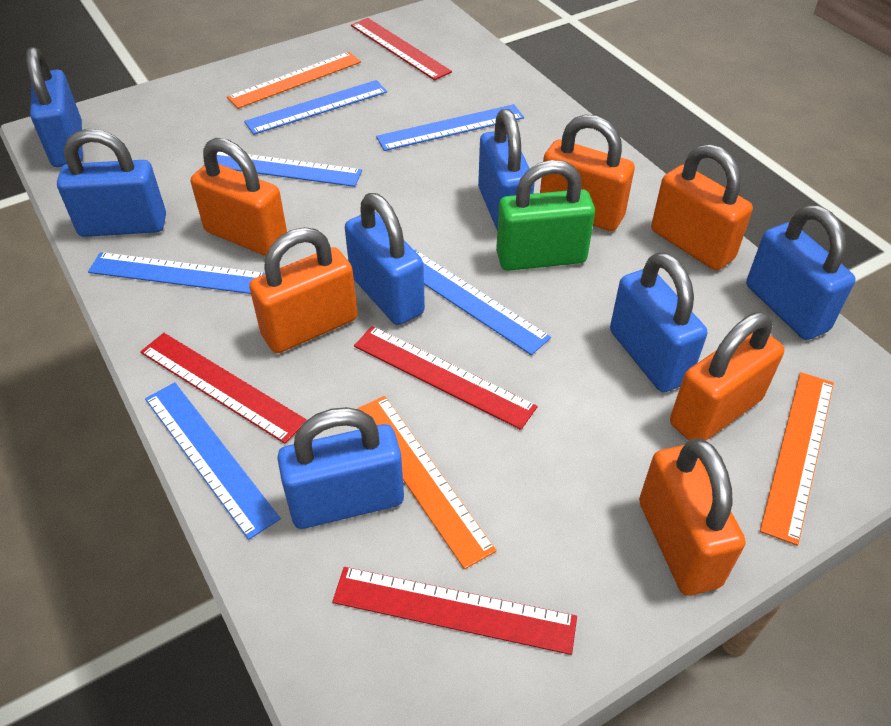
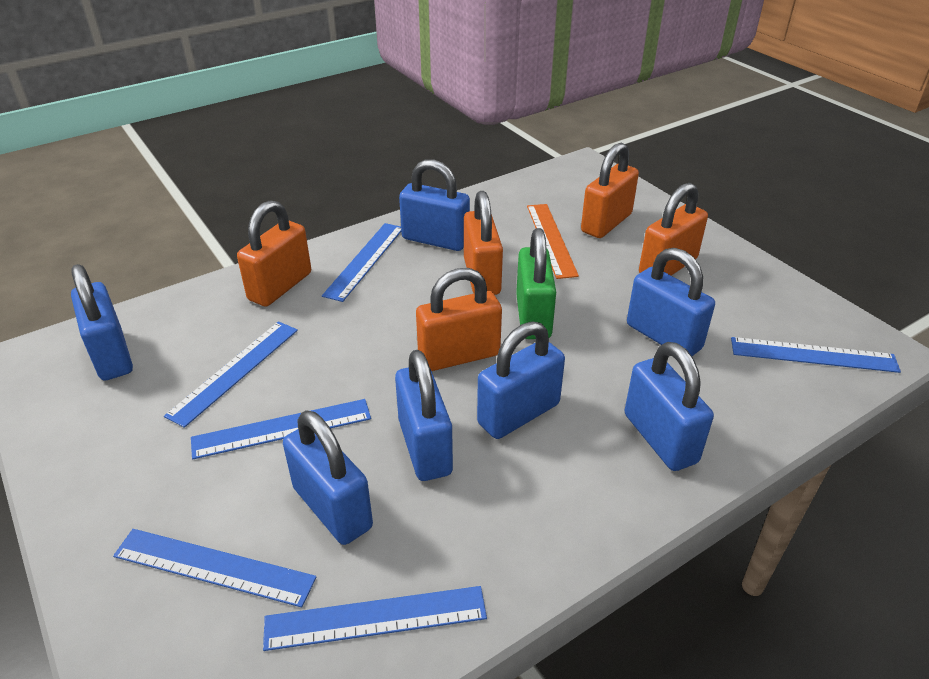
orange padlock: [191,138,287,256] [249,227,358,353] [540,115,635,231] [639,438,746,596] [651,144,753,270] [670,312,785,440] = 6 -> [237,200,311,307] [416,268,502,371] [464,191,503,295] [581,143,639,238] [639,183,708,276] = 5
orange ruler: [227,52,361,109] [357,396,497,569] [760,372,834,546] = 3 -> [527,204,579,279] = 1
red ruler: [140,333,307,444] [332,567,577,655] [351,18,452,80] [354,326,538,430] = 4 -> none = 0

